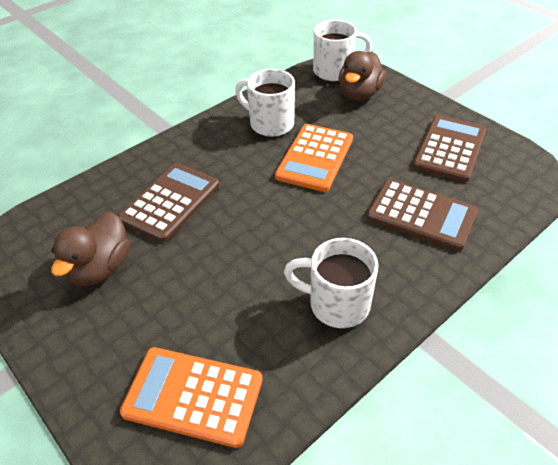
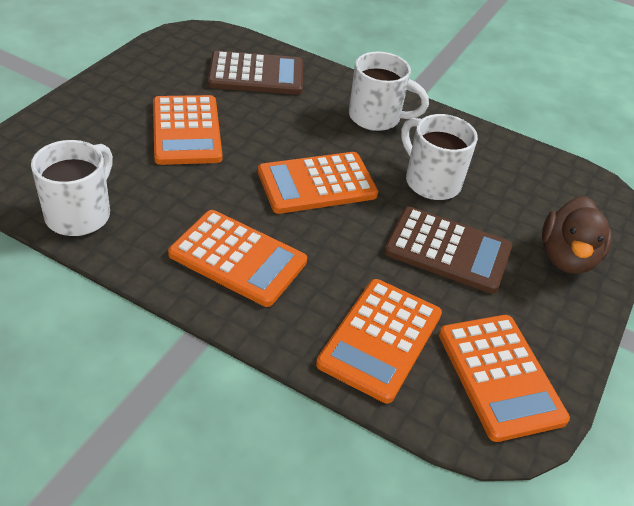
brown calculator: [118,163,219,242] [367,179,478,251] [413,115,486,182] = 3 -> [208,51,303,95] [384,207,512,294] = 2
brown duck: [51,212,130,286] [338,51,386,101] = 2 -> [542,196,612,274] = 1
orange calculator: [120,347,263,448] [275,124,353,192] = 2 -> [153,95,222,165] [168,210,307,307] [258,152,378,214] [316,279,442,403] [439,315,570,442] = 5

